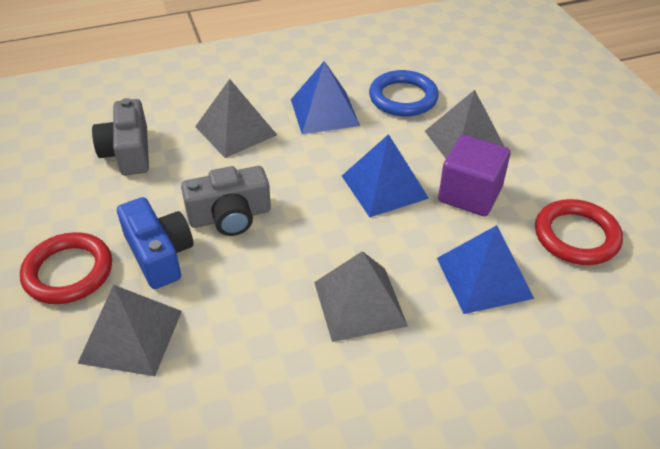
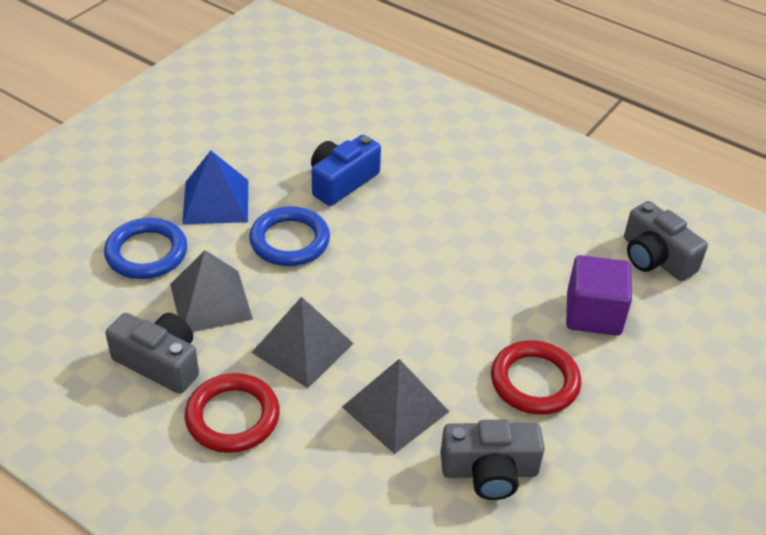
blue pyramid: [291,61,360,134] [342,134,429,217] [437,225,534,314] = 3 -> [182,151,248,224] = 1
blue ring: [369,70,439,116] = 1 -> [104,218,187,279] [249,206,330,266] = 2
grey camera: [92,98,149,175] [181,166,271,236] = 2 -> [106,313,199,394] [441,420,545,500] [624,201,708,281] = 3
grey pyramid: [77,285,182,376] [195,79,277,158] [314,251,408,342] [425,90,505,158] = 4 -> [170,250,253,332] [252,297,354,388] [342,359,449,454] = 3

